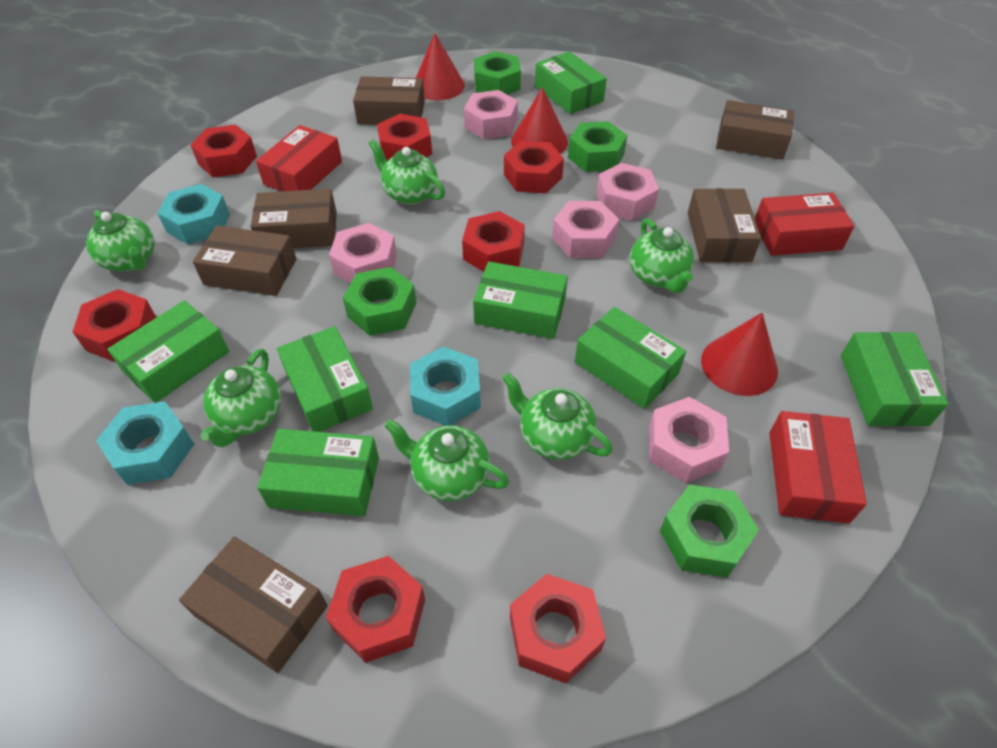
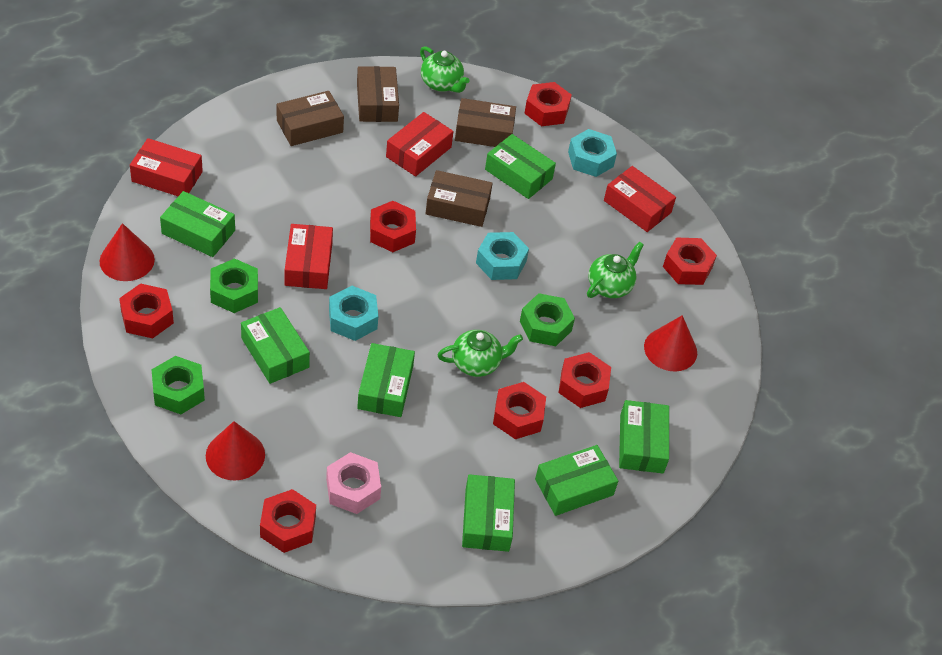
brown box: [179,537,328,673] [193,226,296,296] [251,189,337,248] [353,76,425,125] [688,188,761,262] [716,100,794,160] = 6 -> [277,91,344,146] [357,66,399,122] [426,170,493,227] [455,98,516,147] = 4
green nut: [343,267,416,336] [474,51,521,95] [568,121,627,172] [660,484,759,578] = 4 -> [152,356,205,414] [210,258,258,313] [520,293,575,346] = 3
green teapot: [86,210,155,271] [200,349,281,447] [368,139,445,204] [384,419,509,501] [502,373,613,460] [630,219,694,293] = 6 -> [420,46,470,93] [438,330,523,377] [587,242,644,298] = 3
pink nut: [329,223,397,283] [464,90,518,139] [552,201,619,258] [596,163,659,221] [649,397,729,483] = 5 -> [326,452,381,514] = 1
red box: [256,125,342,191] [755,193,855,256] [769,411,867,524] = 3 -> [130,138,203,196] [285,224,333,289] [386,112,453,176] [604,166,676,232] = 4

